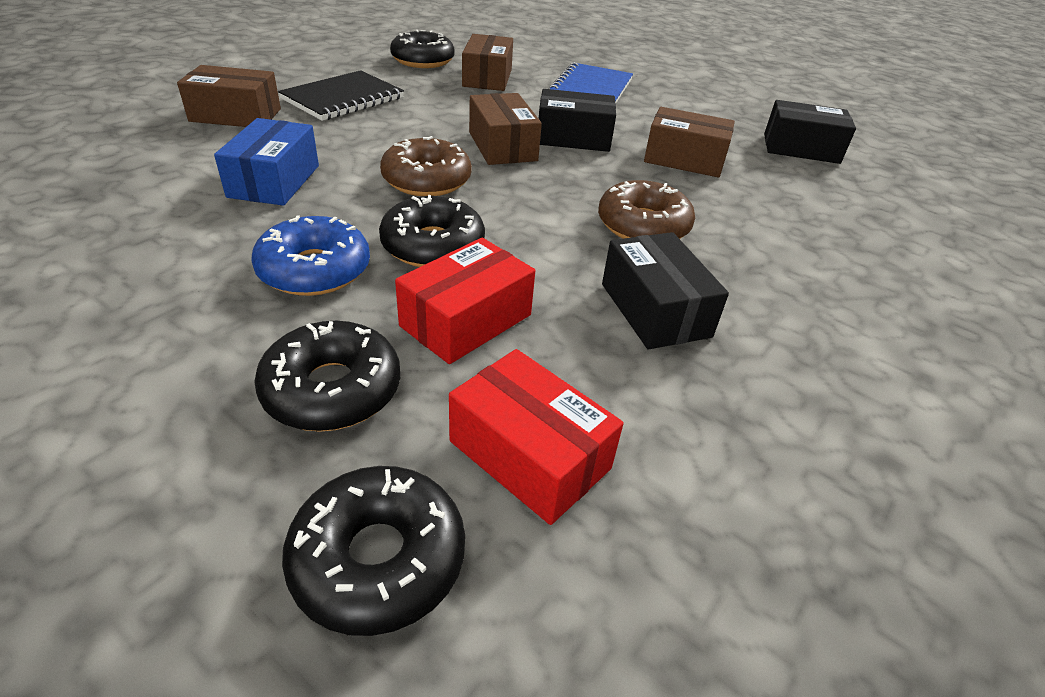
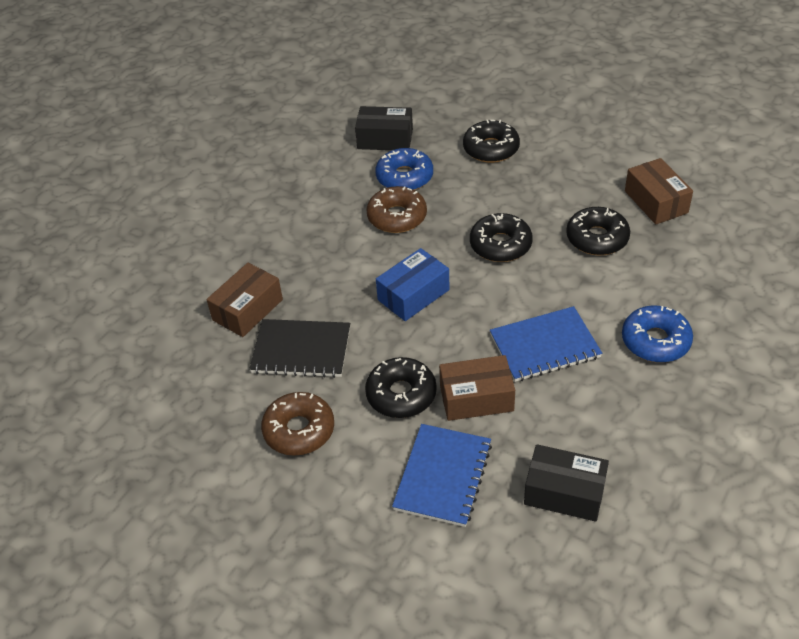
black box: [539,89,616,152] [602,232,729,349] [764,100,856,164] = 3 -> [355,106,413,150] [524,444,609,522] = 2
blue donut: [251,215,370,296] = 1 -> [375,148,433,190] [622,306,693,363] = 2
blue notebook: [549,62,633,103] = 1 -> [392,424,492,527] [490,306,602,382] = 2
brown box: [177,65,281,127] [462,34,513,91] [469,93,542,165] [644,107,735,177] = 4 -> [207,263,283,337] [439,355,515,421] [625,158,693,225] = 3
red box: [395,238,535,364] [449,349,624,525] = 2 -> none = 0

